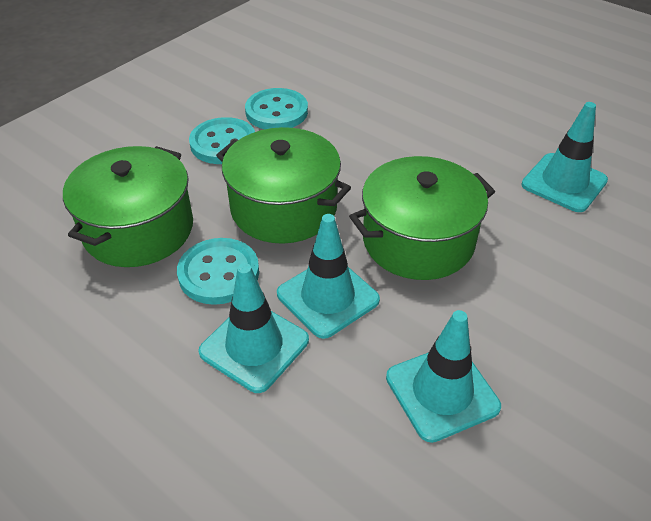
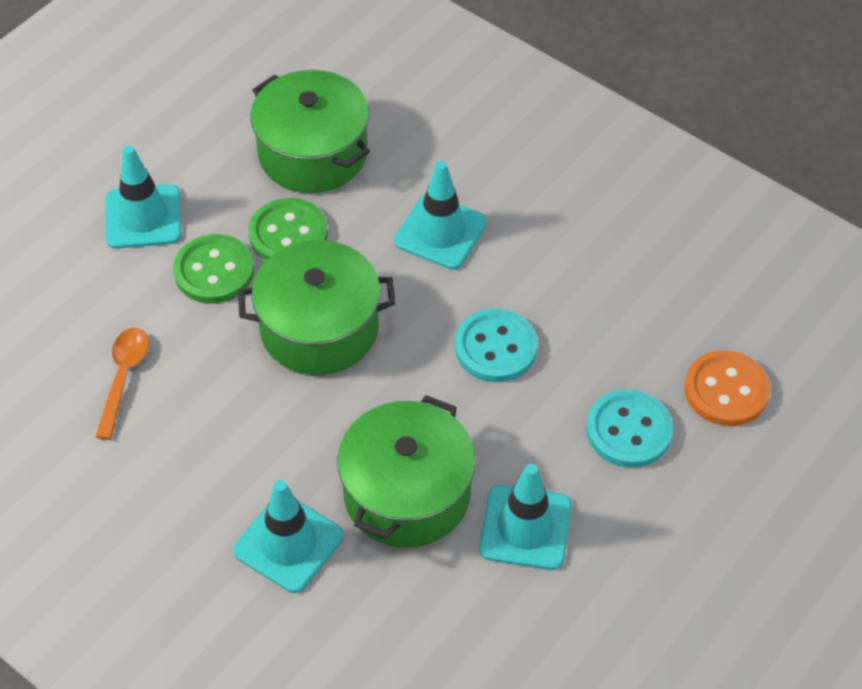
green button: none = 0 -> [173,234,254,304] [249,198,328,260] = 2
orange button: none = 0 -> [685,350,770,426] = 1
orange spoon: none = 0 -> [95,328,149,440] = 1
turquoise button: [177,238,259,305] [189,117,255,164] [245,88,308,129] = 3 -> [455,309,538,382] [586,389,673,468] = 2

